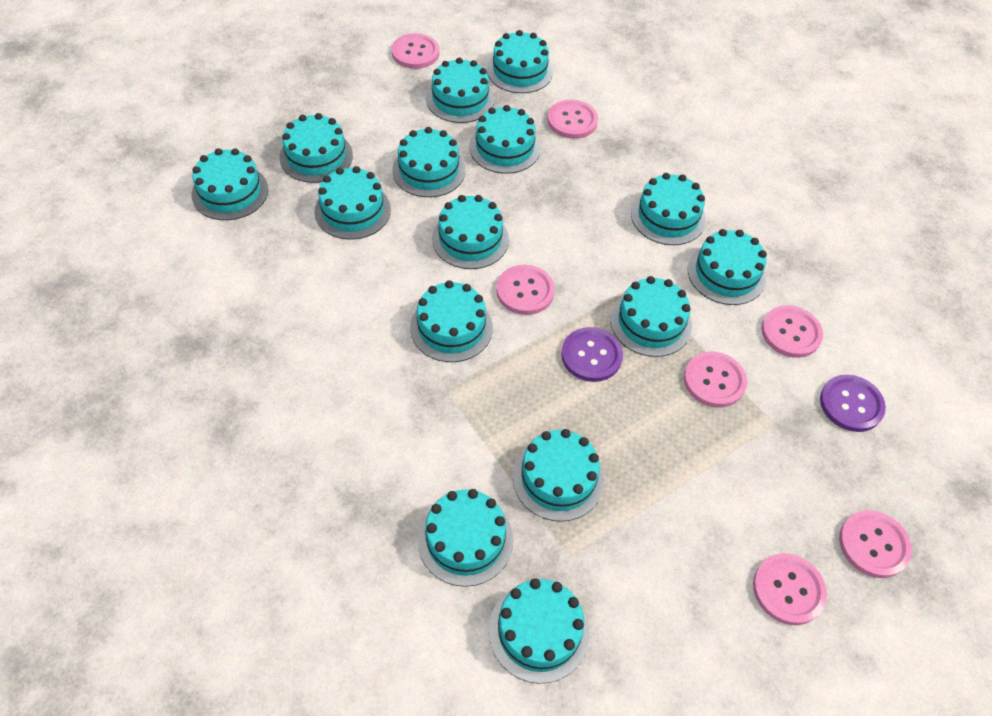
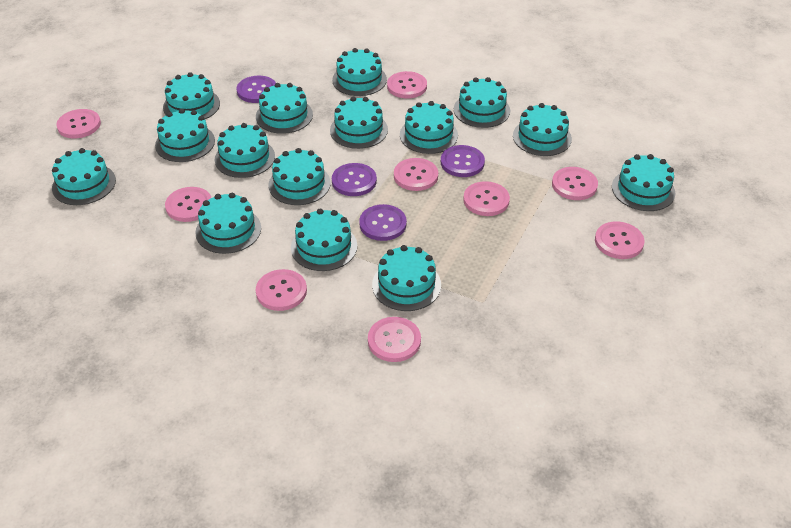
pink button: [391,33,440,69] [496,265,555,315] [547,100,598,139] [684,352,747,407] [753,553,827,625] [761,305,823,358] [839,510,912,578] = 7 -> [56,109,101,139] [165,187,211,222] [256,269,307,311] [368,317,421,362] [387,71,427,99] [394,158,438,191] [463,181,510,216] [552,167,598,200] [595,221,644,259] = 9
purple button: [561,327,623,382] [820,375,886,432] = 2 -> [236,76,276,103] [332,163,377,196] [359,204,407,241] [441,145,485,177] = 4

